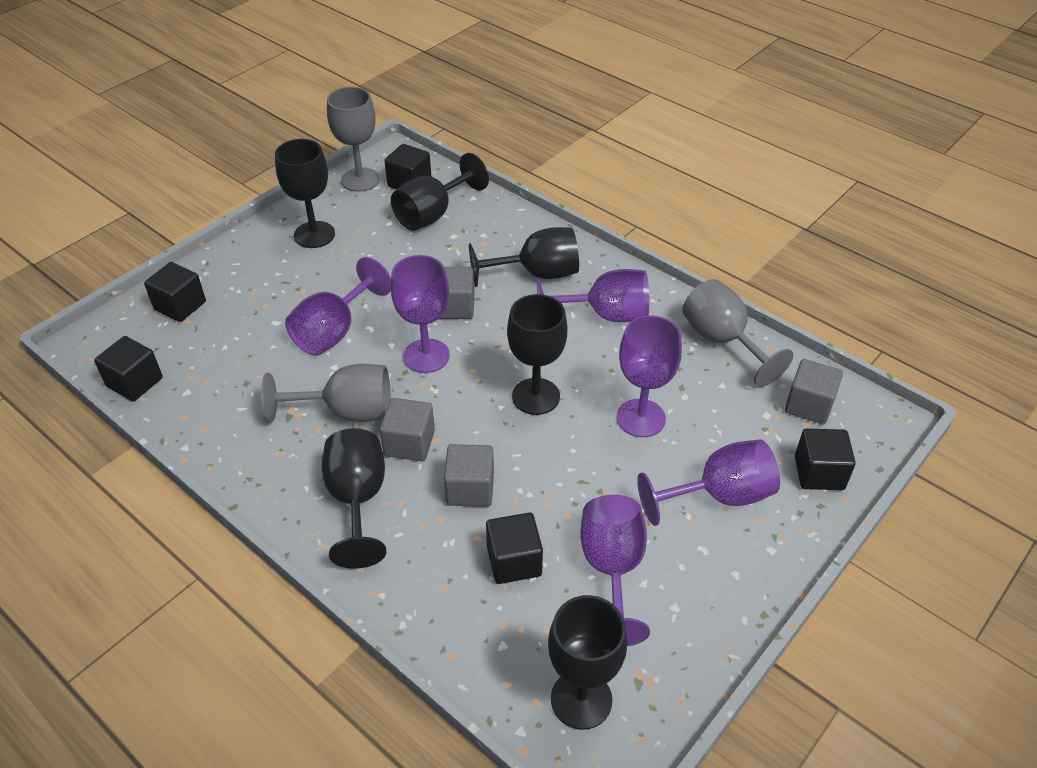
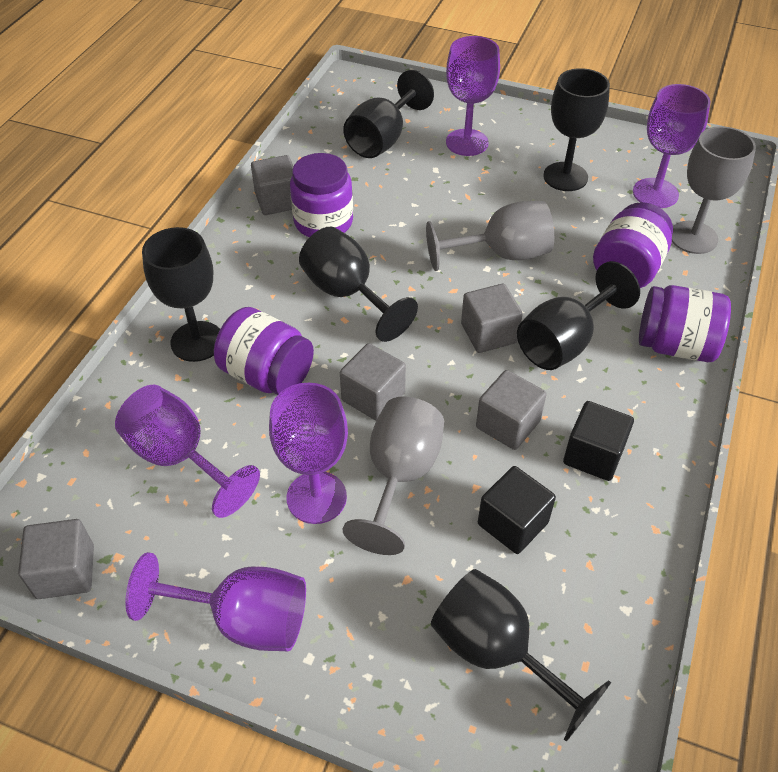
black cube: [94,336,163,401] [144,262,206,322] [384,144,431,190] [486,513,543,584] [795,429,856,490] = 5 -> [478,466,556,554] [563,401,634,481] = 2
grey cube: [380,398,435,461] [439,267,474,319] [444,444,494,507] [785,359,843,425] = 4 -> [18,519,94,599] [251,155,294,215] [340,343,406,421] [461,284,523,353] [476,370,547,450] = 5
purple goblet: [285,257,391,356] [391,255,450,373] [537,269,649,322] [580,495,650,646] [617,315,682,437] [637,439,780,526] = 6 -> [115,385,260,518] [125,552,306,651] [269,383,348,524] [446,36,500,156] [633,84,710,208] = 5
purple jar: none = 0 -> [214,307,314,395] [290,153,353,237] [593,202,673,288] [639,285,731,362] = 4

